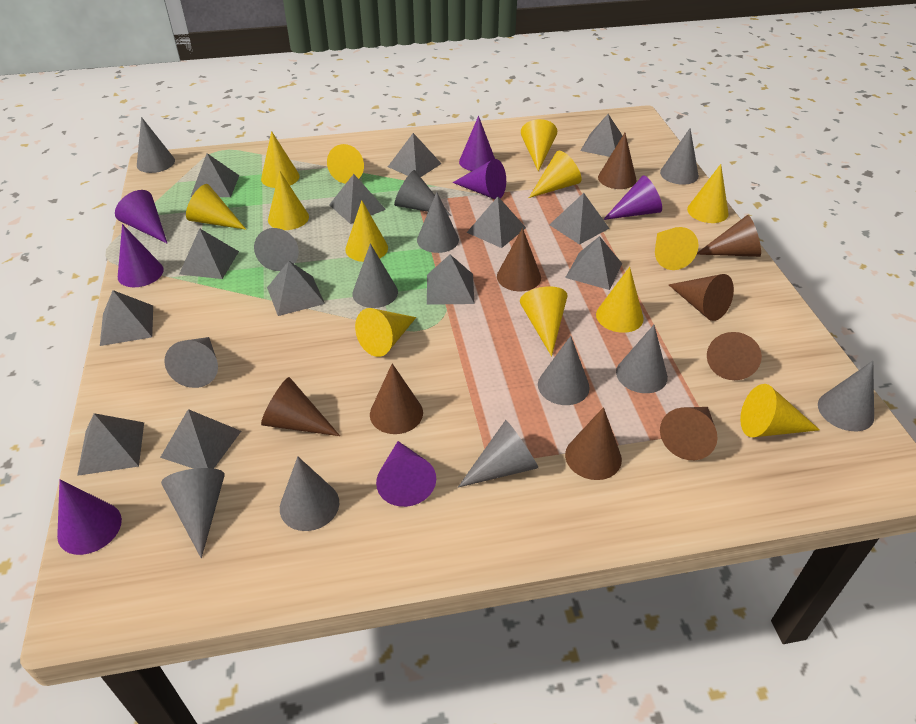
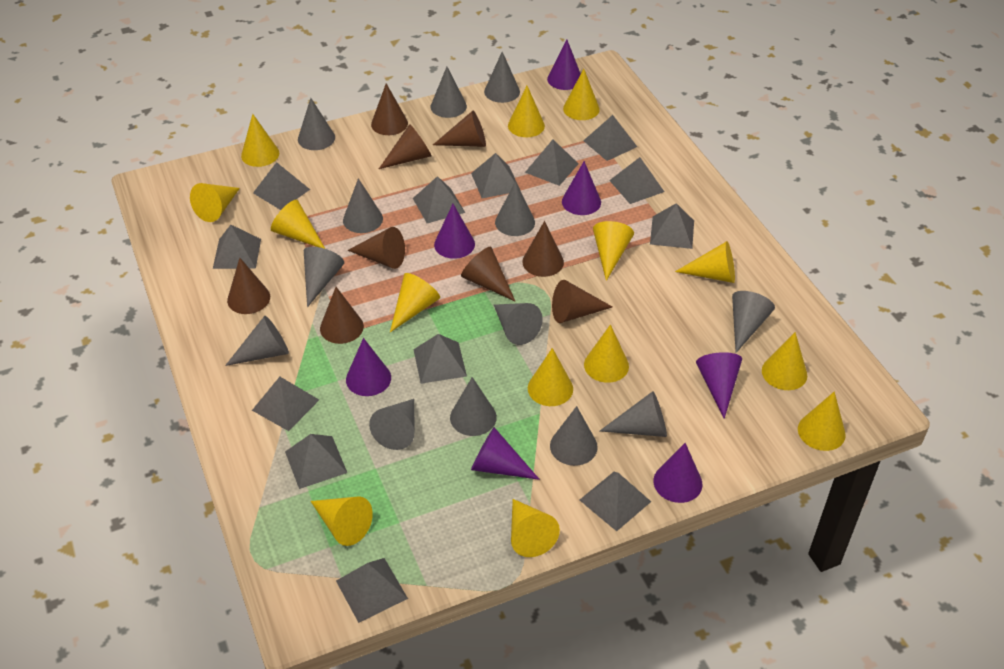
yellow cone: [186,184,247,230] [261,131,300,188] [268,170,309,230] [327,144,364,183] [345,200,388,262] [355,308,416,357] [520,286,567,357] [521,119,557,172] [529,151,582,198] [596,267,644,333] [655,227,699,270] [687,164,729,223] [740,384,820,437] = 13 -> [190,183,240,222] [241,114,279,167] [271,199,325,249] [310,496,373,546] [390,273,440,332] [508,86,545,137] [511,499,560,557] [528,348,573,406] [563,69,600,120] [584,324,629,383] [593,221,634,281] [675,241,735,283] [762,332,807,390] [798,391,846,451] = 14

